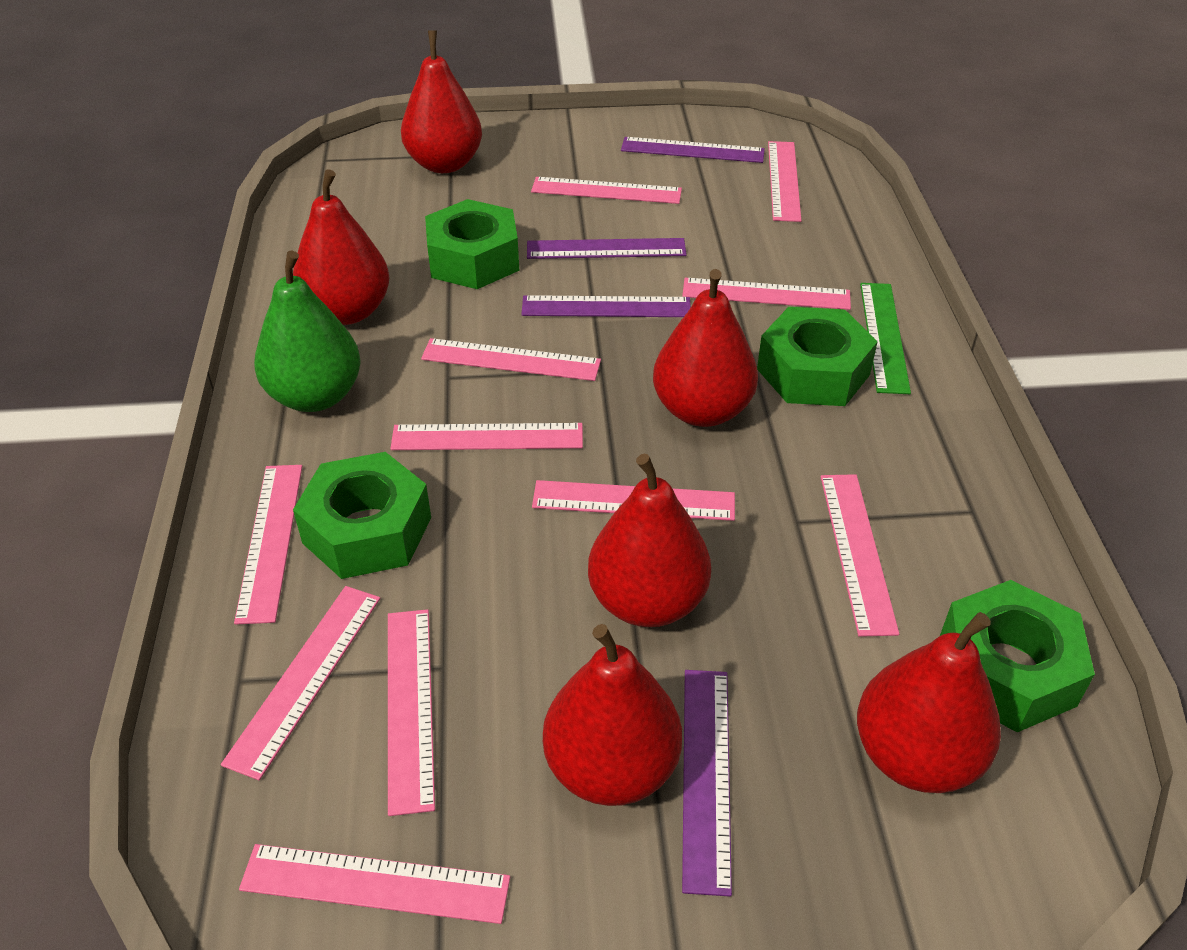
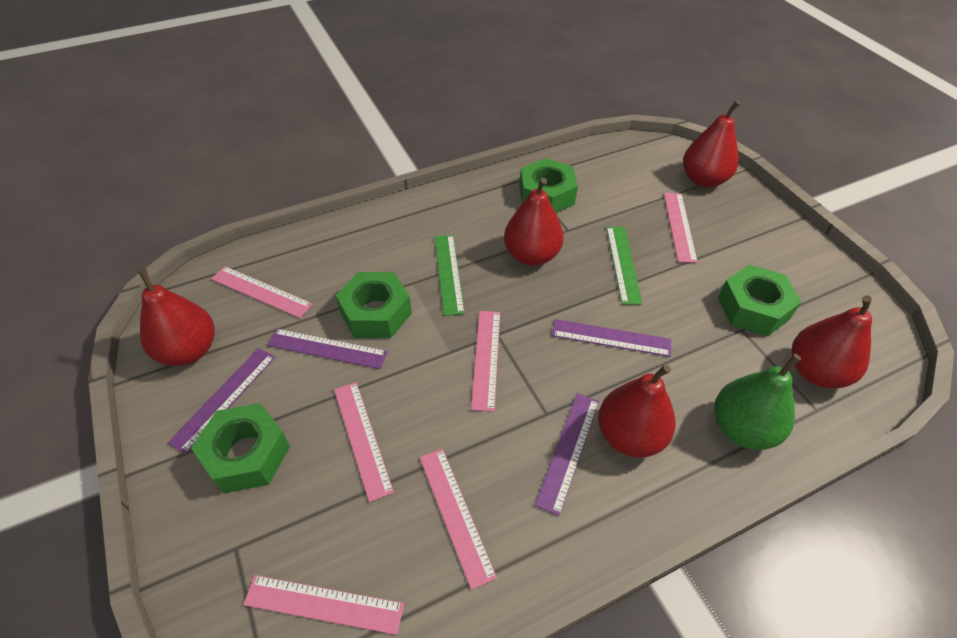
green ruler: [860,283,911,394] = 1 -> [435,235,465,316] [606,227,643,305] = 2
pink ruler: [221,586,380,780] [234,465,302,625] [239,844,510,924] [388,609,435,816] [390,423,583,450] [421,338,601,381] [531,177,682,204] [532,480,735,521] [682,278,851,310] [768,141,802,222] [821,474,899,637] = 11 -> [211,266,312,318] [243,575,404,635] [334,382,394,502] [420,449,497,590] [471,311,500,412] [664,193,698,263] = 6
red pear: [293,169,389,325] [401,30,482,173] [543,624,682,806] [588,454,711,627] [653,269,758,427] [857,612,1001,793] = 6 -> [138,269,215,366] [504,178,564,266] [598,365,676,458] [683,100,740,188] [792,295,872,388] = 5

